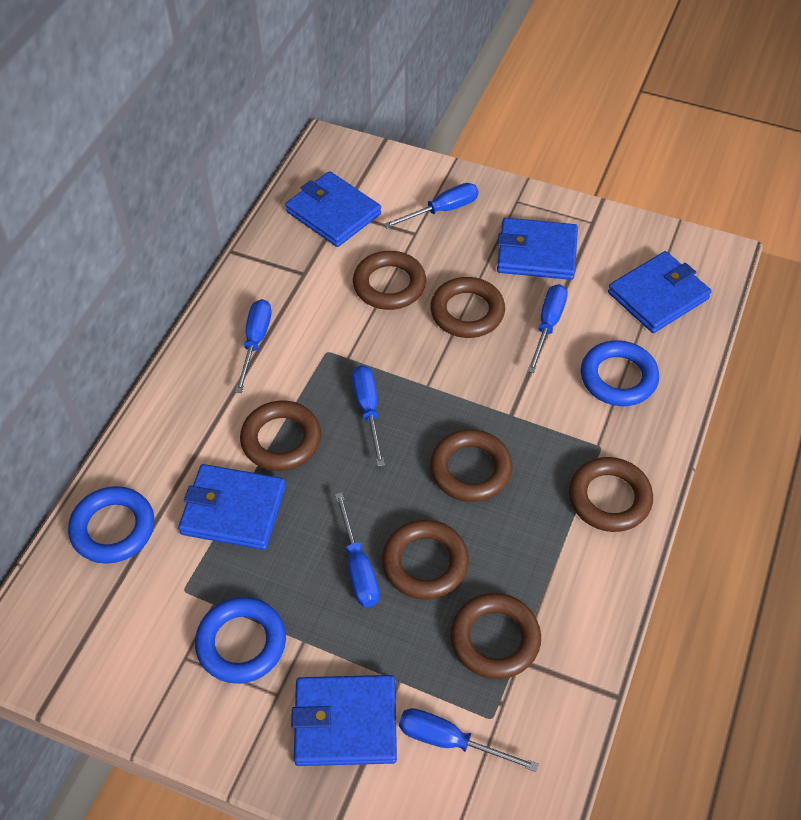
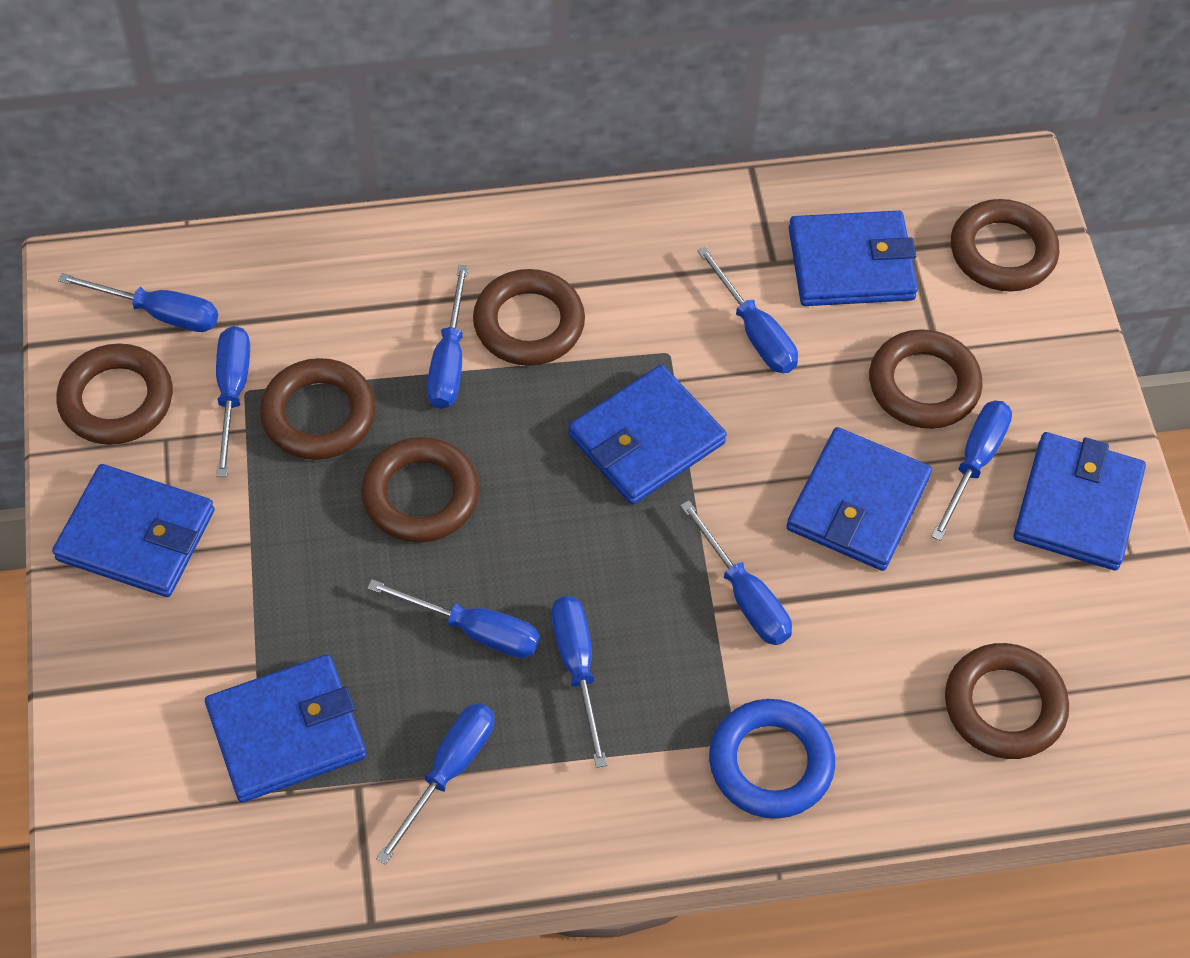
blue ring: [68,486,154,564] [195,597,286,684] [581,340,659,406] = 3 -> [709,699,835,819] = 1
blue screwdriver: [235,299,272,393] [335,492,379,607] [352,365,385,467] [384,183,478,228] [399,708,539,772] [527,284,568,373] = 6 -> [58,273,218,332] [216,326,250,477] [367,579,540,658] [376,703,494,865] [427,265,468,409] [551,596,607,768] [680,501,792,645] [697,246,798,373] [931,401,1012,541] = 9
blue wallet: [178,464,286,550] [285,171,381,247] [291,675,397,766] [497,218,578,280] [608,251,712,333] = 5 -> [52,464,215,597] [205,654,366,803] [568,365,727,505] [786,427,932,571] [789,211,918,306] [1013,432,1146,571] = 6

